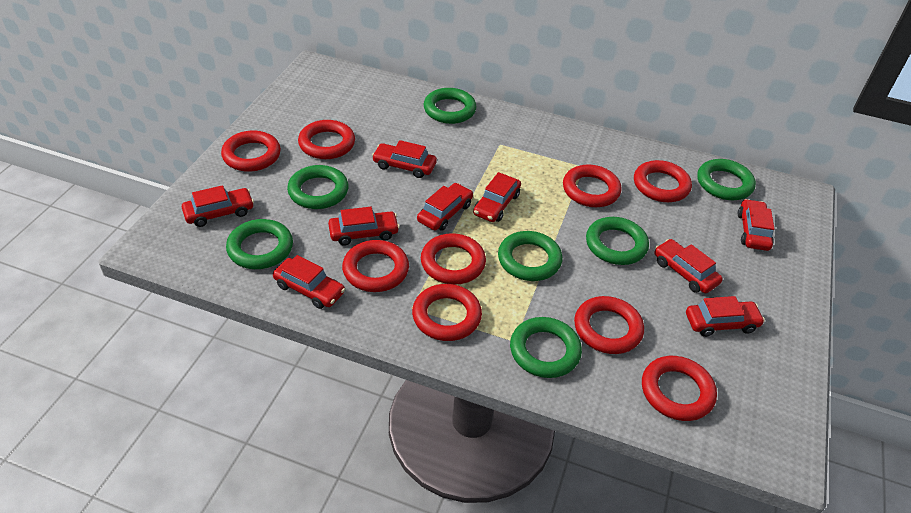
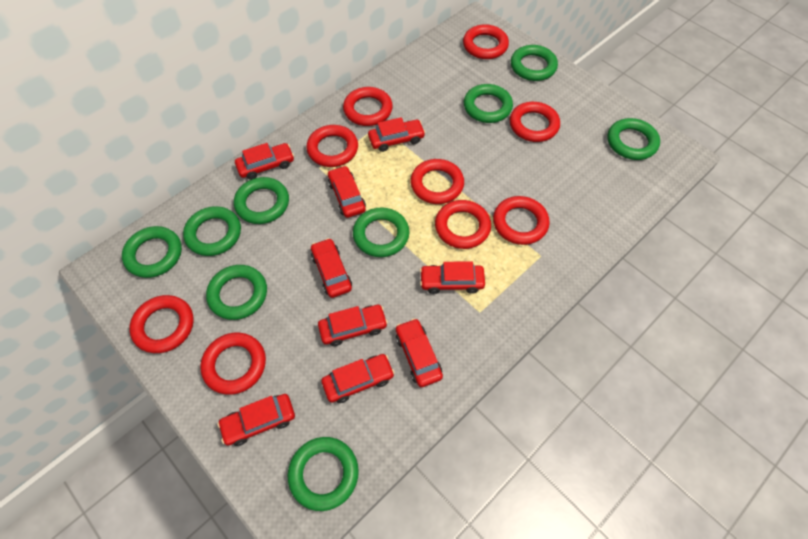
green ring: [226,219,293,269] [287,165,349,209] [424,88,476,124] [498,231,563,281] [510,317,582,378] [586,217,649,265] [697,159,756,200] = 7 -> [122,226,182,278] [183,206,241,256] [206,265,267,320] [234,177,289,224] [288,437,359,511] [353,208,410,257] [464,84,513,123] [511,45,558,81] [607,118,660,160] = 9

